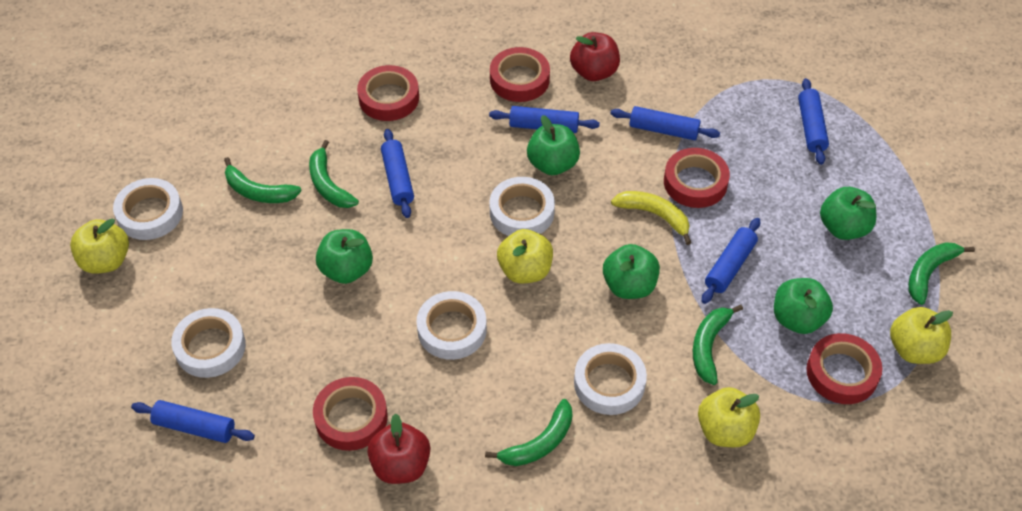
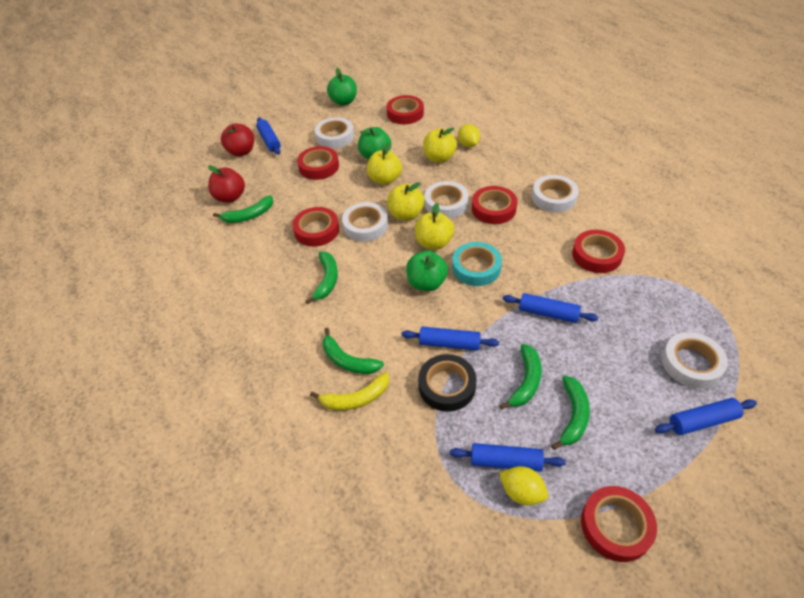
black tape: none = 0 -> [418,354,476,412] = 1
blue rolling pin: [131,400,255,443] [381,129,414,218] [489,106,600,133] [610,106,720,140] [702,218,760,304] [798,78,829,165] = 6 -> [256,117,281,155] [401,327,499,351] [450,443,566,472] [503,293,598,323] [655,398,757,435] = 5
green apple: [316,229,373,284] [527,115,580,175] [603,244,660,299] [774,278,833,334] [820,187,877,240] = 5 -> [327,68,357,105] [358,127,391,159] [406,251,448,291] = 3
red tape: [313,377,388,451] [357,65,419,121] [490,47,550,102] [664,148,730,208] [806,333,882,404] = 5 -> [292,207,339,247] [297,146,339,180] [387,95,424,124] [472,186,517,224] [572,230,625,273] [581,486,657,562] = 6
turquoise tape: none = 0 -> [452,242,502,286] = 1
yellow lemon: none = 0 -> [458,124,480,147] [499,466,548,505] = 2

